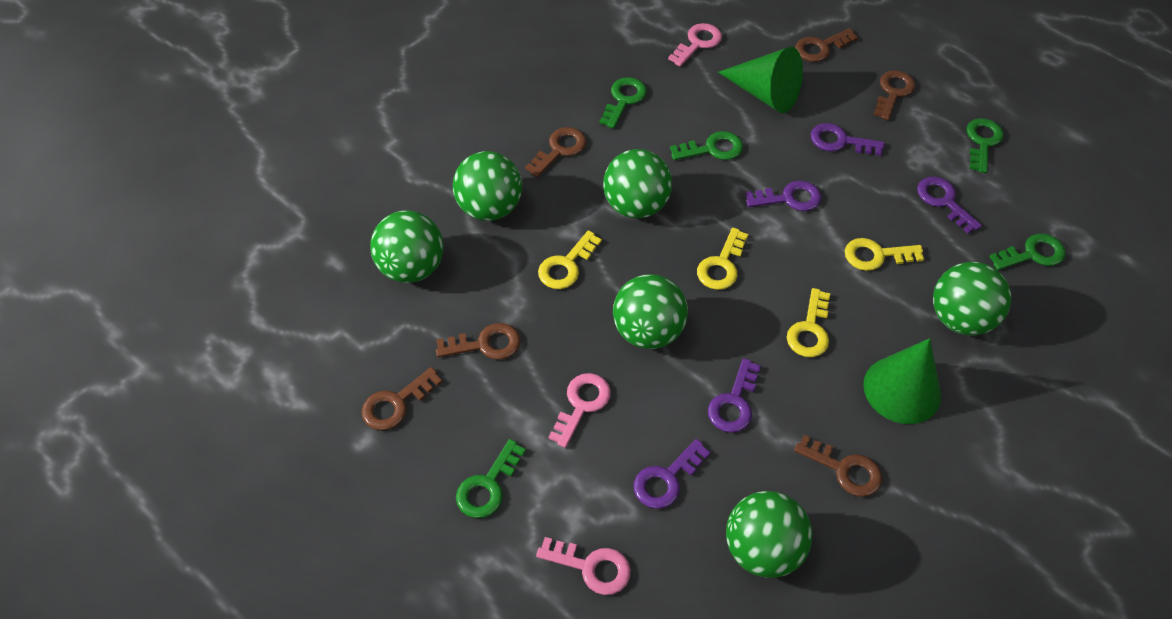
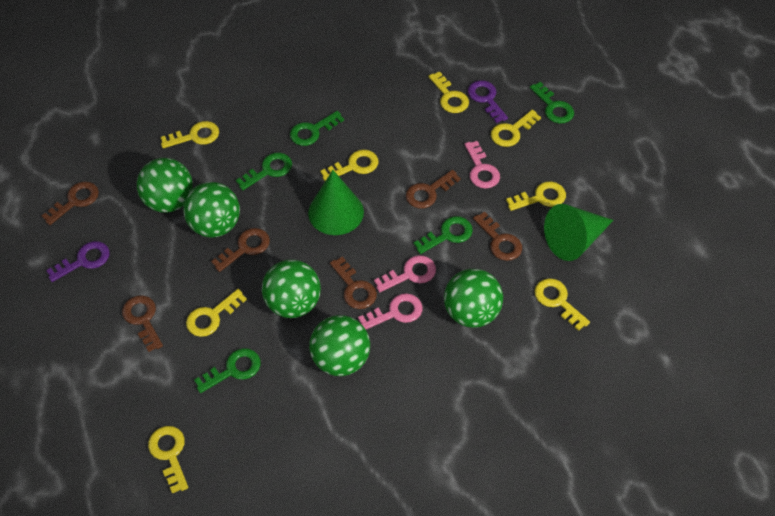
green ball: [371,211,444,283] [453,151,522,221] [603,149,672,218] [613,274,688,349] [726,491,813,578] [933,262,1011,335] = 6 -> [137,158,193,213] [183,182,240,237] [262,259,321,318] [309,315,370,376] [444,268,503,328] = 5
purple key: [634,439,711,509] [708,358,761,433] [746,181,822,211] [810,123,885,156] [917,176,982,234] = 5 -> [46,241,109,282] [468,80,508,123] = 2
yellow key: [538,230,602,289] [697,228,748,290] [787,288,830,357] [845,238,924,271] = 4 -> [148,426,188,494] [161,121,219,148] [186,289,247,337] [320,149,378,181] [429,71,469,113] [491,110,541,147] [506,181,566,211] [535,278,590,331] = 8

